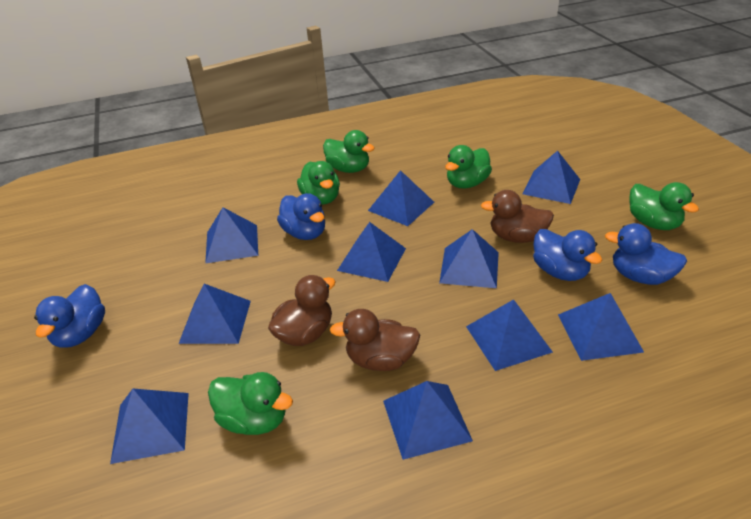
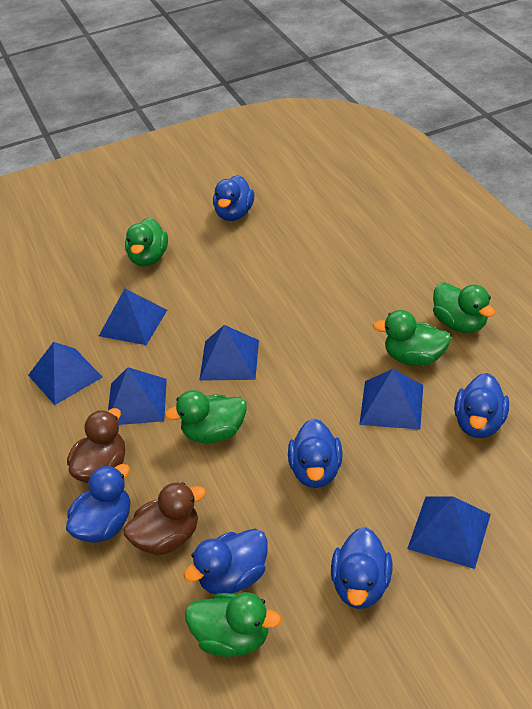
blue duck: [34,284,105,348] [277,193,325,240] [533,229,602,281] [605,223,687,285] = 4 -> [66,464,130,543] [184,529,268,594] [213,175,254,221] [288,418,342,488] [331,527,392,609] [454,373,509,438] = 6
blue pyramid: [110,389,189,464] [178,284,251,344] [205,207,258,263] [337,222,406,282] [368,170,434,226] [383,381,473,460] [439,229,499,288] [466,299,553,371] [523,151,580,204] [558,293,644,361] = 10 -> [28,342,102,405] [99,289,167,345] [108,367,167,425] [199,325,259,381] [359,369,423,430] [407,496,491,569] = 6
brown duck: [268,275,336,346] [330,309,420,371] [481,190,554,243] = 3 -> [67,408,125,483] [123,482,206,555] = 2

